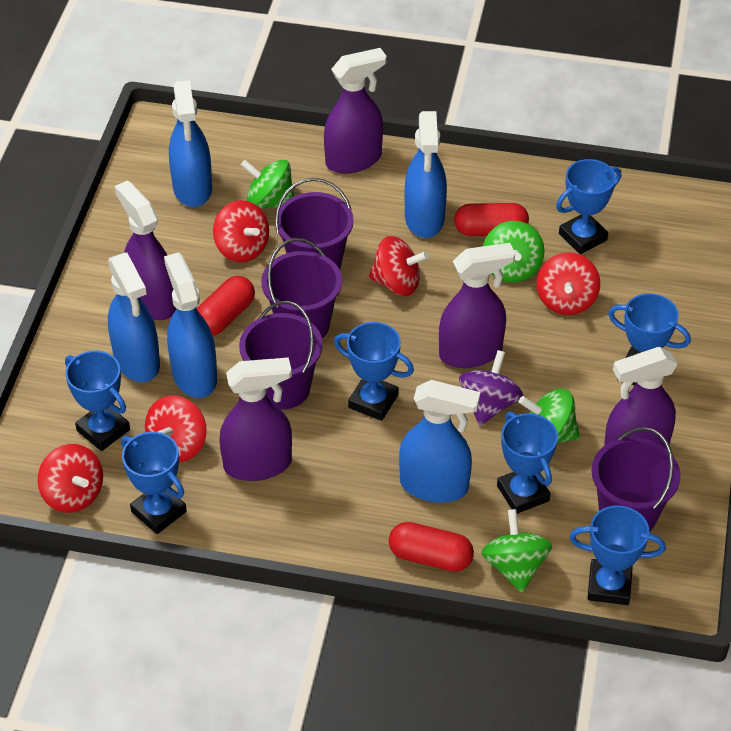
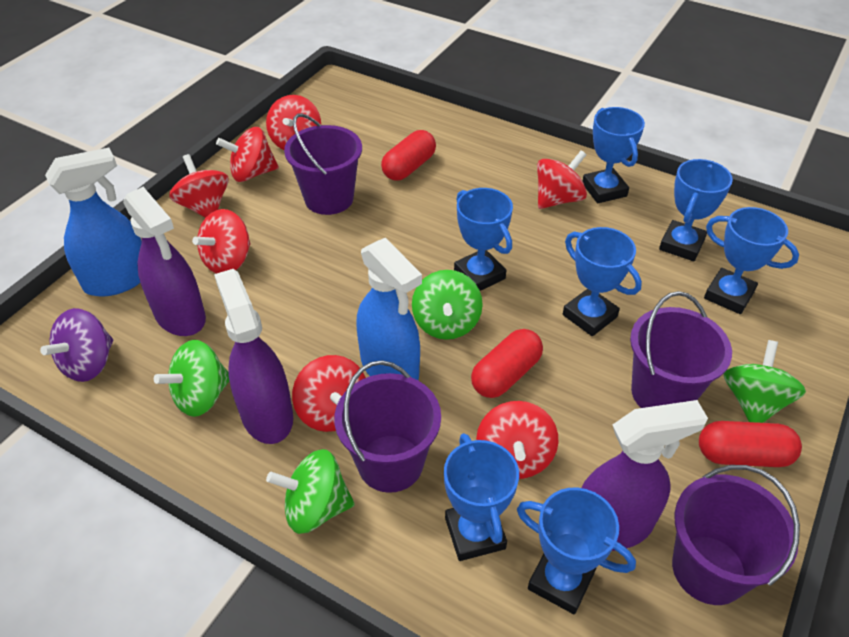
blue spray bottle: [108,252,160,382] [164,252,217,398] [169,80,212,207] [399,380,480,503] [405,111,447,238] = 5 -> [45,148,142,297] [356,238,422,380] = 2
purple spray bottle: [114,180,177,320] [220,357,292,481] [324,48,387,174] [439,243,515,368] [604,347,678,448] = 5 -> [123,187,206,336] [214,269,293,444] [582,400,708,551] = 3
red spinning top: [38,444,103,513] [145,395,207,462] [213,200,269,262] [369,236,429,296] [537,253,600,315] = 5 -> [169,154,229,218] [192,209,251,274] [216,127,279,182] [266,95,321,150] [292,355,366,432] [476,401,559,479] [537,150,587,209] = 7

